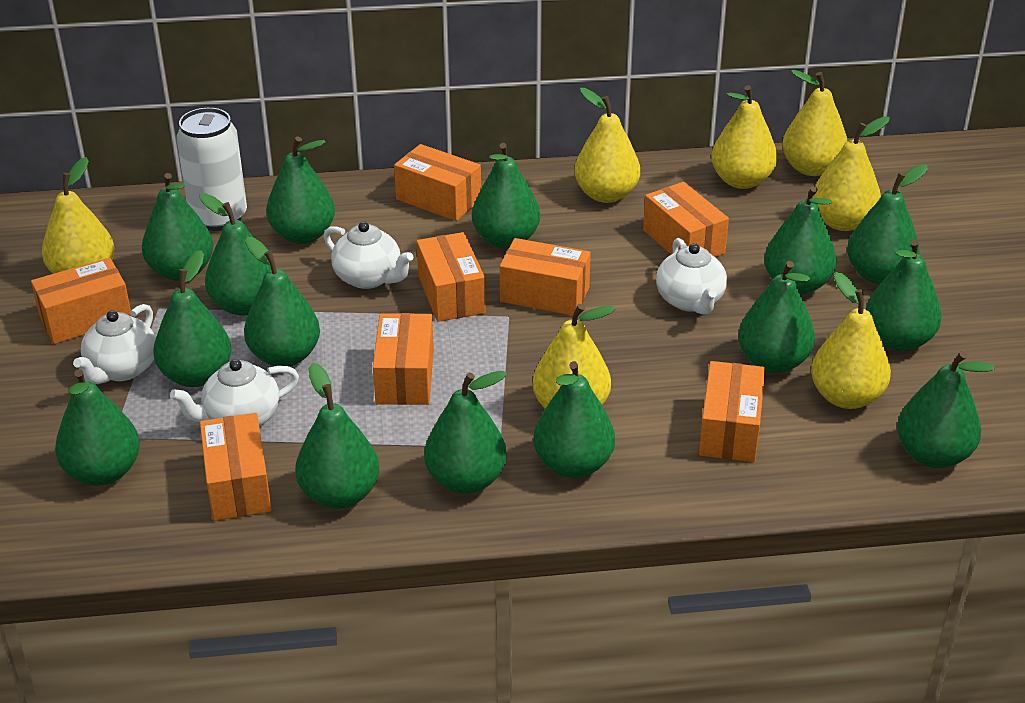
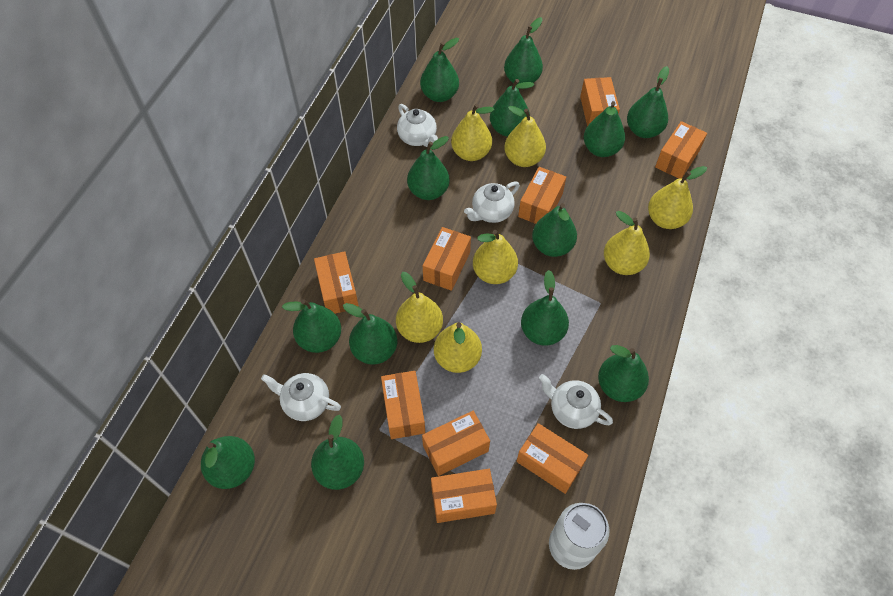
green pear: [55,369,140,486] [142,173,214,281] [153,250,231,387] [199,193,271,316] [244,237,320,367] [266,137,335,244] [295,363,379,509] [424,371,507,494] [472,143,540,249] [533,361,615,478] [738,261,815,373] [764,186,837,295] [847,164,928,284] [866,239,942,351] [897,351,995,468] = 15 -> [201,436,255,489] [282,299,341,353] [311,415,364,490] [343,303,397,365] [407,136,450,200] [420,38,459,102] [490,79,534,137] [504,17,543,85] [521,270,569,346] [532,203,577,257] [584,101,625,157] [598,345,649,402] [627,66,669,138] = 13
orange box: [31,258,131,344] [200,413,272,521] [373,313,434,405] [394,144,481,221] [417,232,486,322] [500,238,591,316] [643,182,729,257] [699,361,765,462] = 8 -> [314,251,359,314] [381,371,425,439] [422,411,490,476] [423,227,471,291] [431,469,497,523] [516,423,588,494] [518,167,566,224] [580,77,620,126] [655,121,707,179] = 9

